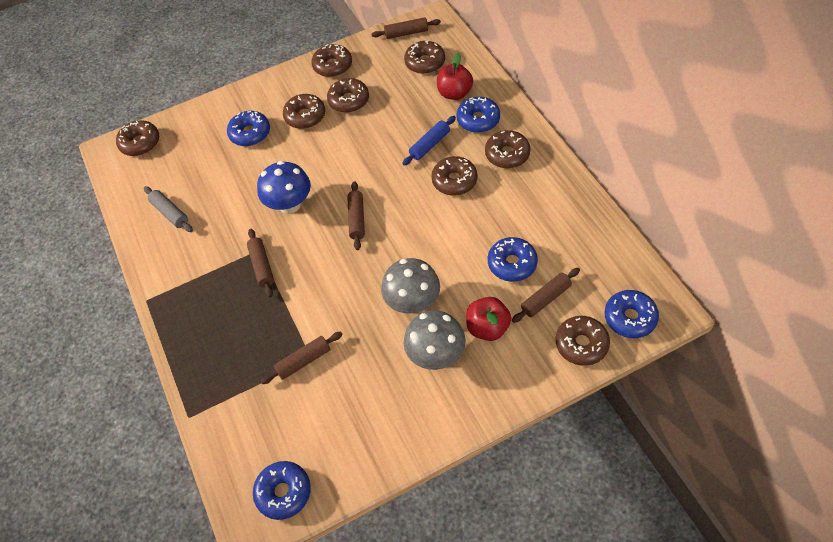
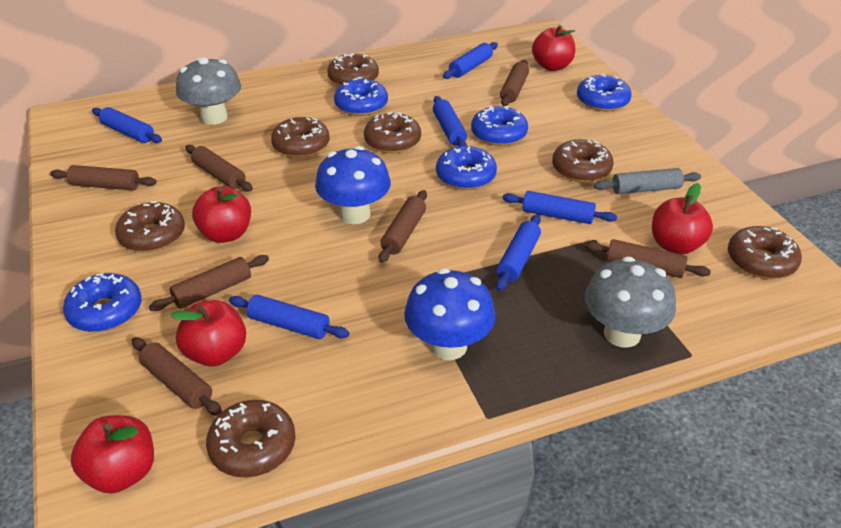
blue mushroom: [257,161,311,214] = 1 -> [315,146,391,224] [404,268,496,360] = 2
blue rolling pin: [402,116,456,166] = 1 -> [92,107,162,143] [229,295,350,339] [433,96,467,147] [443,42,498,79] [496,214,541,291] [502,191,617,224] = 6
brown donut: [116,120,159,156] [283,94,325,129] [311,44,352,77] [327,78,369,113] [404,41,445,74] [431,156,478,196] [485,130,530,168] [555,316,610,366] = 8 -> [115,201,185,252] [206,400,295,477] [271,117,330,158] [327,53,379,86] [364,112,421,153] [552,139,614,183] [728,226,802,279] = 7
brown rolling pin: [247,229,274,297] [261,332,343,384] [347,181,365,250] [371,17,441,39] [512,268,580,323] = 5 -> [50,165,157,191] [132,337,222,416] [149,255,269,311] [185,145,253,191] [379,190,427,263] [500,60,529,106] [585,239,711,278] = 7
red apple: [437,53,473,100] [466,297,511,341] = 2 -> [71,415,154,493] [171,300,246,367] [192,186,251,243] [532,25,575,71] [652,183,713,255] = 5

